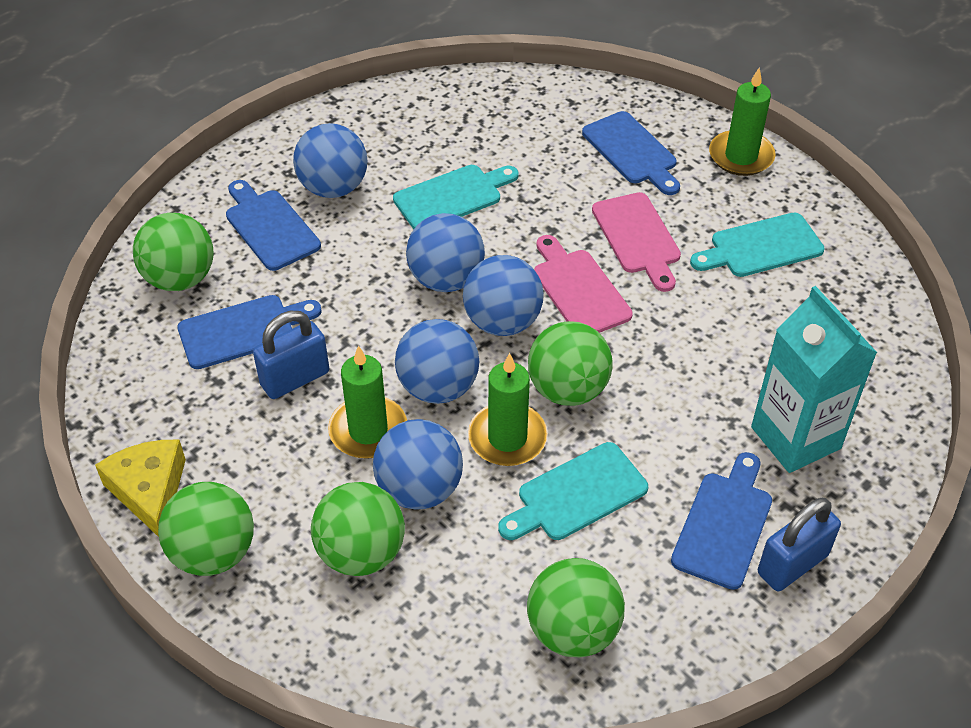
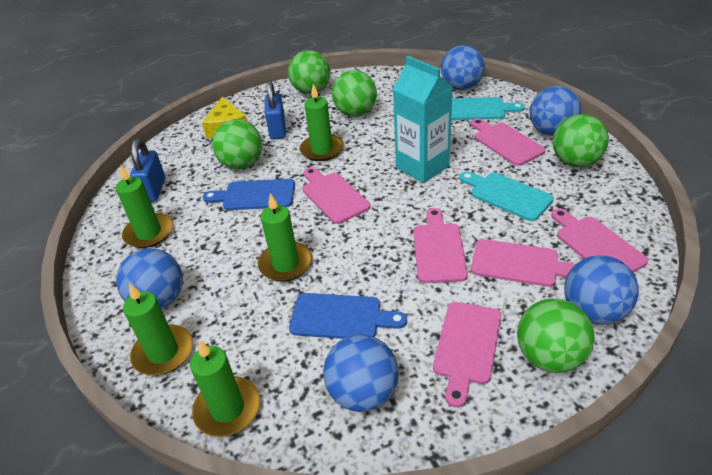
blue cutting board: [177,295,322,369] [226,180,321,271] [582,111,680,195] [671,452,772,590] = 4 -> [203,179,295,210] [289,293,407,339] = 2
green candle: [328,345,407,459] [468,353,548,466] [709,68,776,176] = 3 -> [116,165,173,248] [123,283,193,375] [190,340,260,437] [258,193,312,282] [300,84,344,161] = 5
pink cutting board: [534,235,633,333] [592,192,681,292] = 2 -> [303,167,370,224] [413,208,468,283] [433,302,501,408] [471,118,545,166] [471,239,575,287] [551,208,648,273] = 6
turquoise cutting board: [393,165,519,229] [498,442,648,540] [690,213,825,277] = 3 -> [451,97,525,120] [460,172,554,221] = 2

